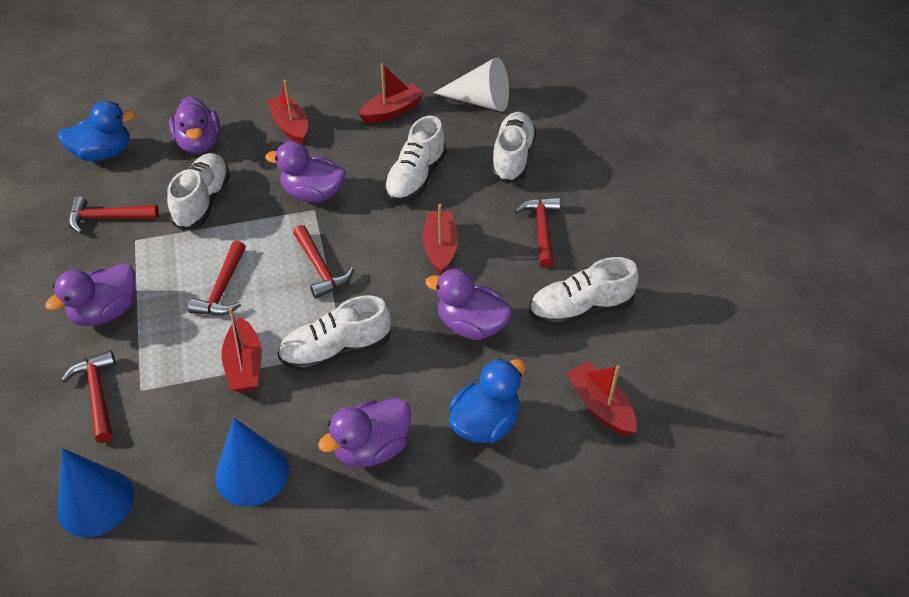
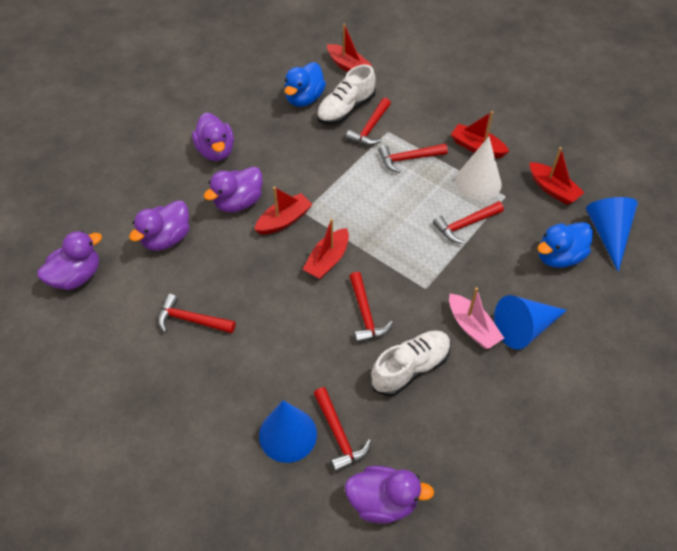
blue cone: [57,448,134,537] [215,418,289,507] = 2 -> [259,400,317,463] [494,295,567,349] [586,197,638,272] = 3
pink boat: none = 0 -> [449,287,504,349] = 1
red hammer: [61,350,116,443] [69,196,159,234] [188,241,246,315] [293,225,354,299] [515,197,560,268] = 5 -> [158,294,235,333] [314,387,371,473] [346,98,391,146] [349,272,393,343] [378,144,448,173] [433,201,504,244] = 6
white shoe: [167,153,230,231] [278,295,391,371] [384,116,447,202] [491,112,536,184] [529,257,639,326] = 5 -> [317,65,376,125] [370,330,451,396] = 2

